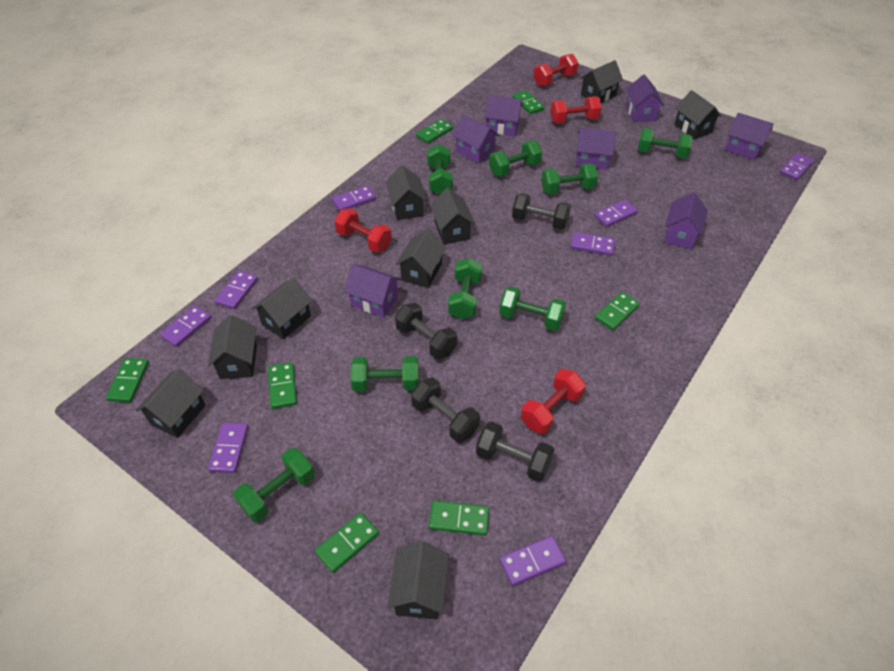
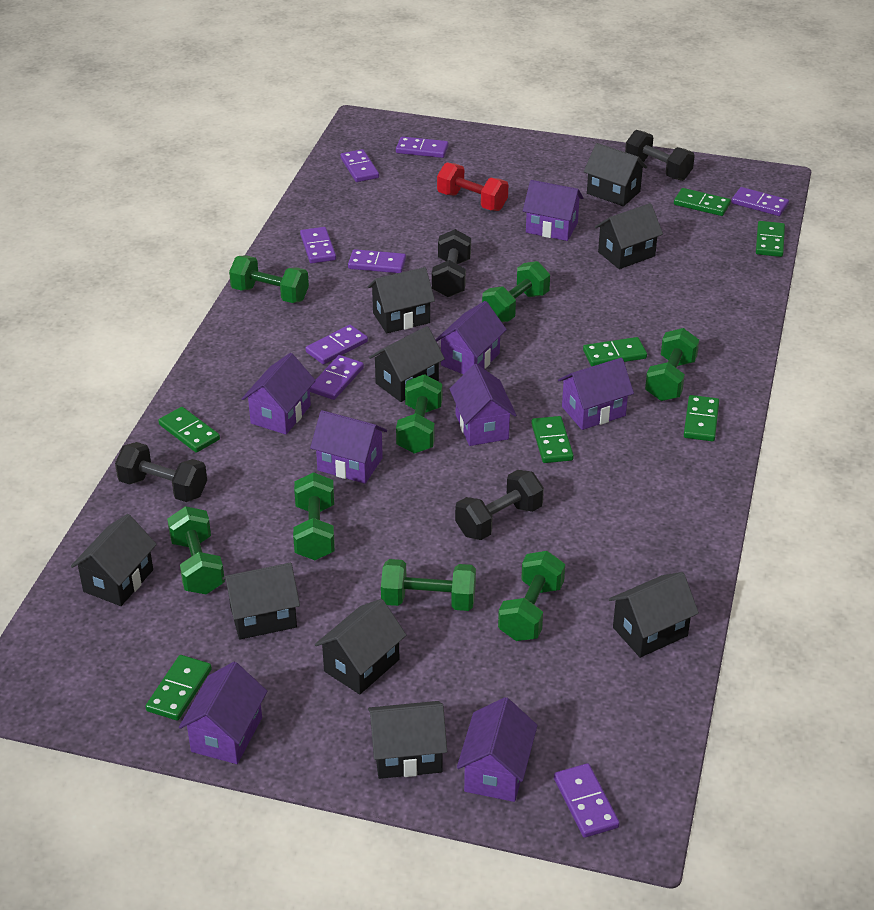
purple house: [344,264,401,317] [452,114,499,163] [484,95,523,136] [576,128,616,170] [626,75,664,122] [664,192,708,249] [725,113,773,160] = 7 -> [179,662,267,764] [242,353,316,435] [310,410,387,484] [435,301,507,374] [450,364,516,446] [457,697,538,802] [523,180,583,241] [558,358,634,430] = 8
red dumbbell: [334,208,392,252] [521,369,586,434] [533,54,578,87] [550,96,602,123] = 4 -> [437,163,508,211] = 1

